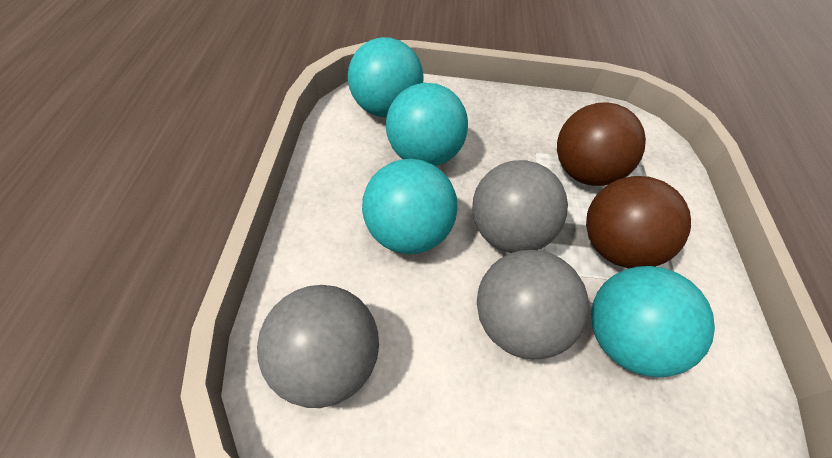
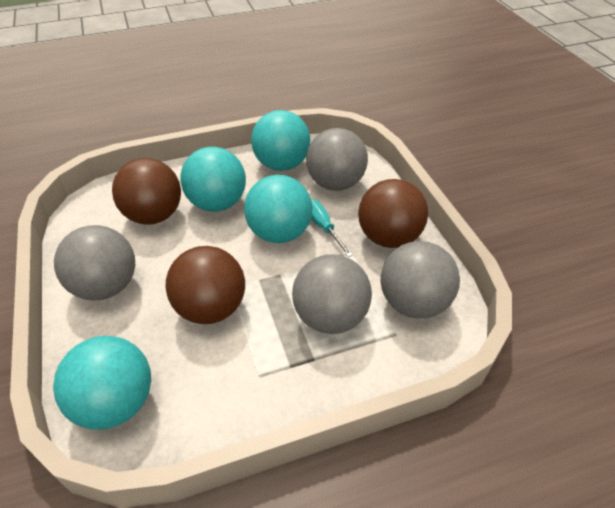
brown ball: [557,102,646,186] [586,176,691,268] = 2 -> [112,158,181,224] [166,246,245,324] [358,179,428,248] = 3
grey ball: [257,285,379,408] [472,160,568,253] [477,250,589,359] = 3 -> [54,225,135,301] [292,254,372,334] [306,128,368,191] [381,241,460,318] = 4
turquoise screwdriver: none = 0 -> [311,199,352,257] = 1

